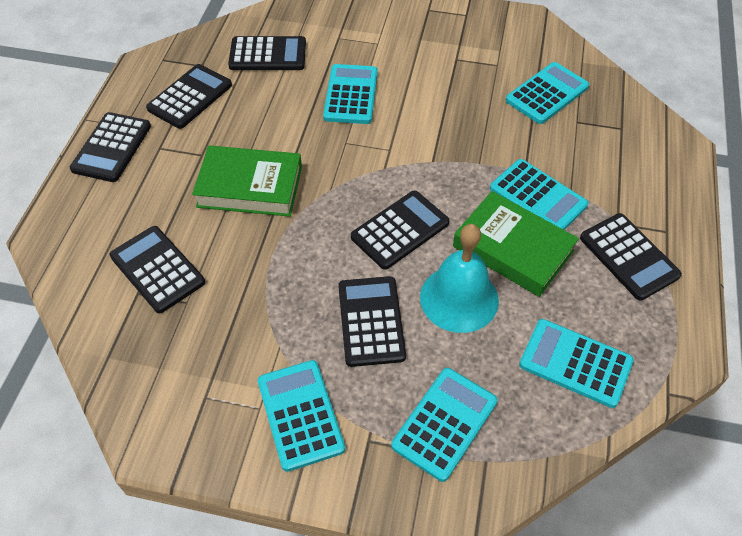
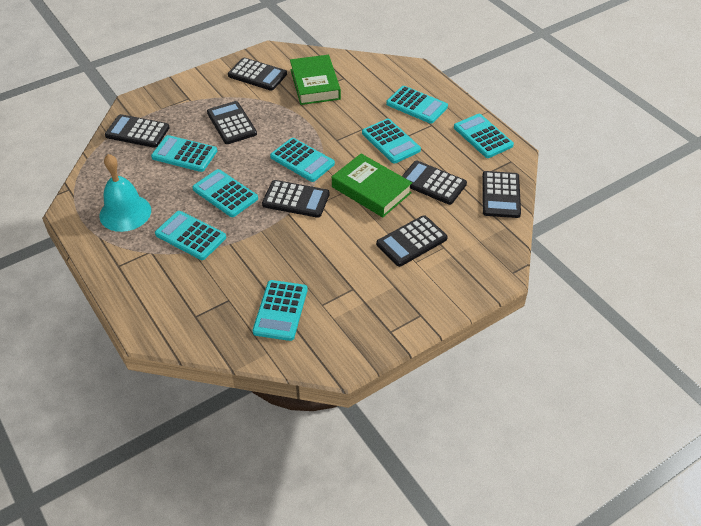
turquoise calculator: [258,360,345,472] [323,64,378,124] [391,368,498,482] [490,159,588,230] [506,62,589,124] [519,319,634,408] = 6 -> [151,135,217,172] [155,211,226,260] [192,169,258,217] [252,280,308,341] [270,138,335,182] [362,119,421,164] [386,86,448,124] [454,114,514,158] = 8

